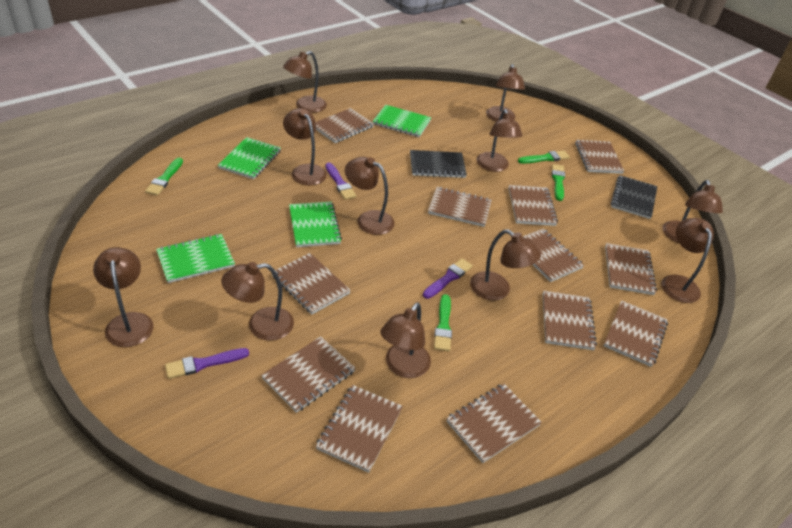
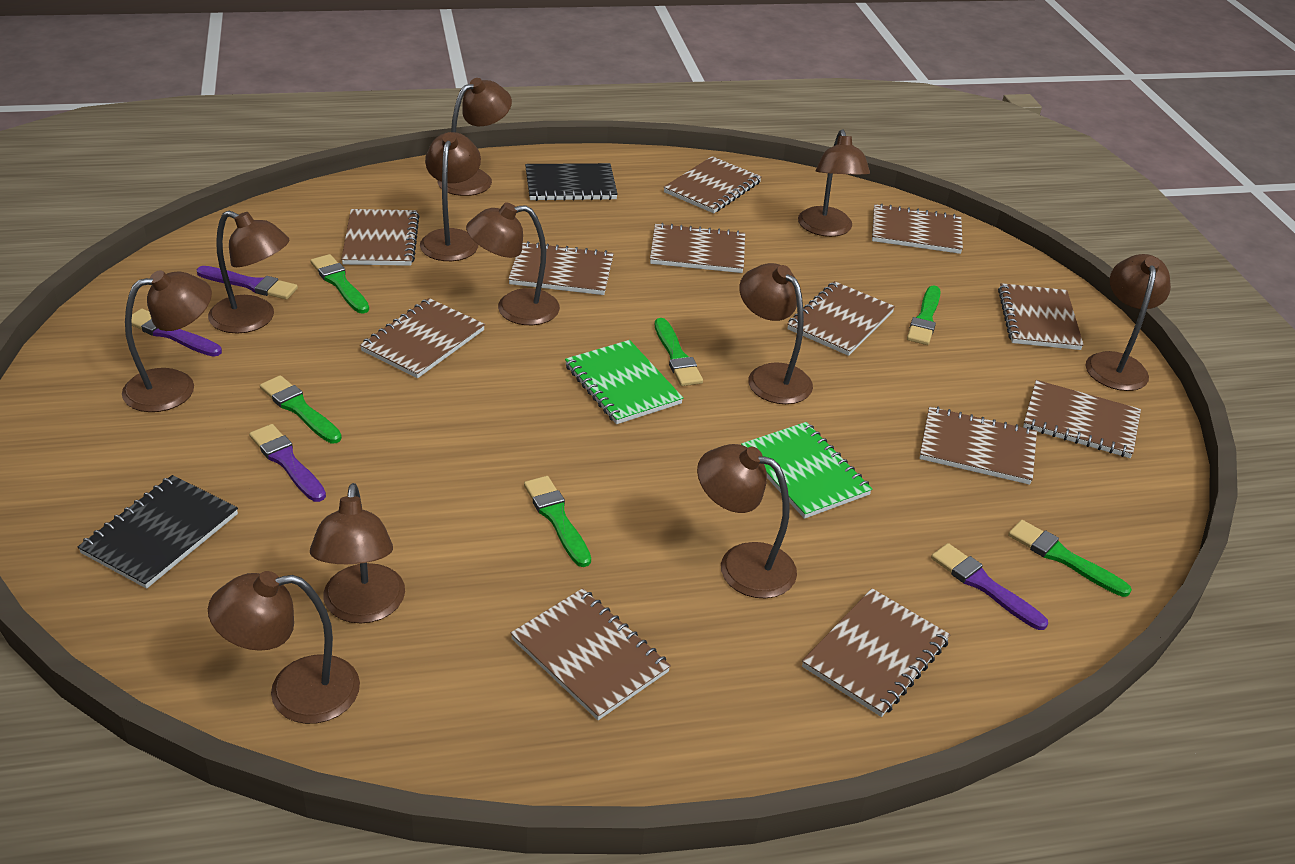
green brush: [145,158,183,196] [434,294,452,352] [518,151,570,164] [552,164,565,201] = 4 -> [260,375,342,443] [310,254,369,314] [524,476,591,567] [655,318,703,386] [907,285,941,345] [1008,520,1132,597] = 6
green notebook: [156,234,235,283] [218,137,281,179] [289,202,342,247] [373,105,431,137] = 4 -> [565,340,683,424] [741,422,872,519] = 2
purple brush: [165,348,249,379] [325,163,356,200] [423,258,473,299] = 3 -> [131,309,222,357] [196,266,298,300] [249,424,326,502] [931,543,1048,630] = 4

